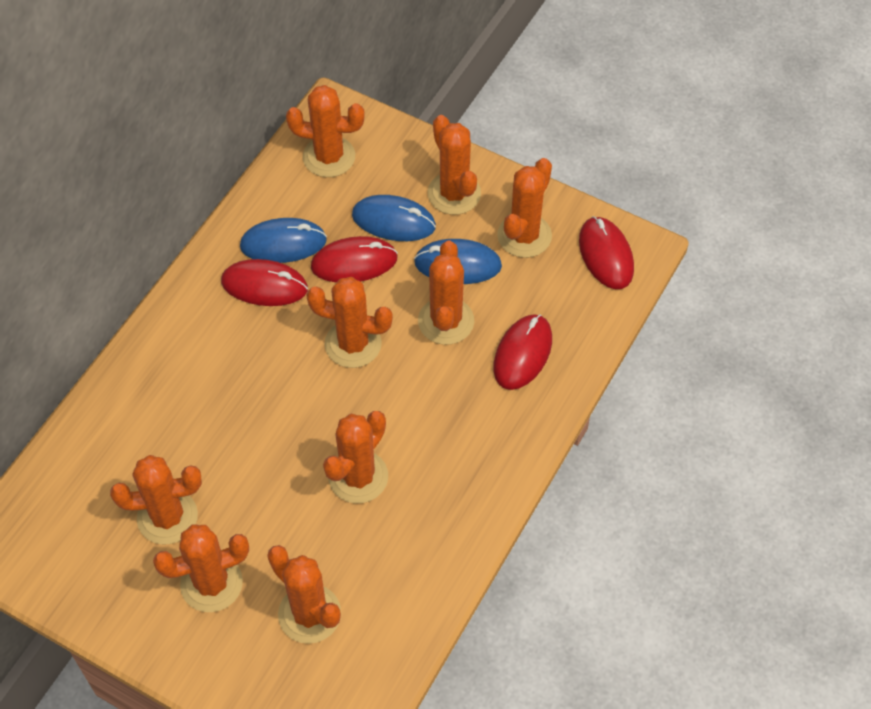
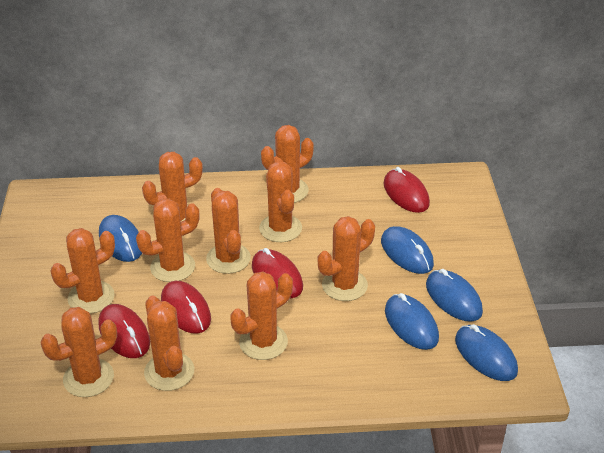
blue mouse: [240,218,327,263] [352,195,436,241] [414,239,502,284] = 3 -> [99,215,142,262] [381,226,434,274] [385,293,439,350] [426,269,483,322] [455,324,518,381] = 5
orange cactus: [110,455,202,544] [153,524,249,612] [267,545,341,644] [286,85,365,177] [306,277,393,368] [323,411,388,504] [418,241,474,345] [428,115,481,215] [497,158,552,258] = 9 -> [40,307,117,397] [50,228,115,314] [136,199,200,282] [142,152,203,222] [144,295,194,391] [206,188,251,274] [230,272,293,360] [259,161,302,242] [261,125,313,203] [318,216,375,301] = 10

